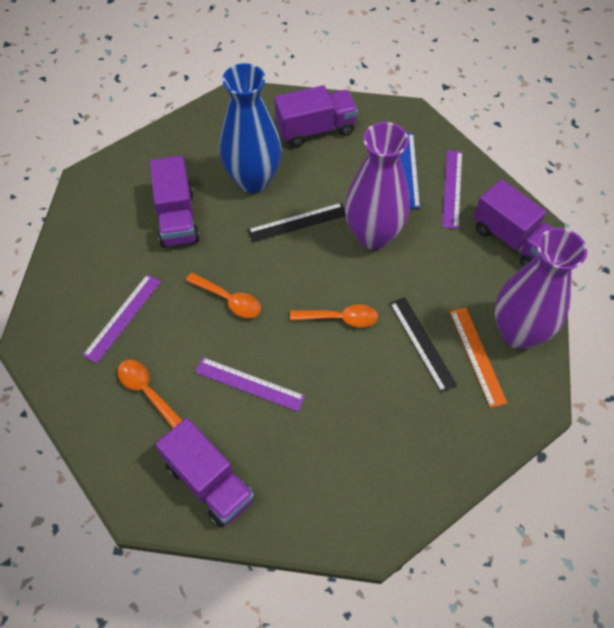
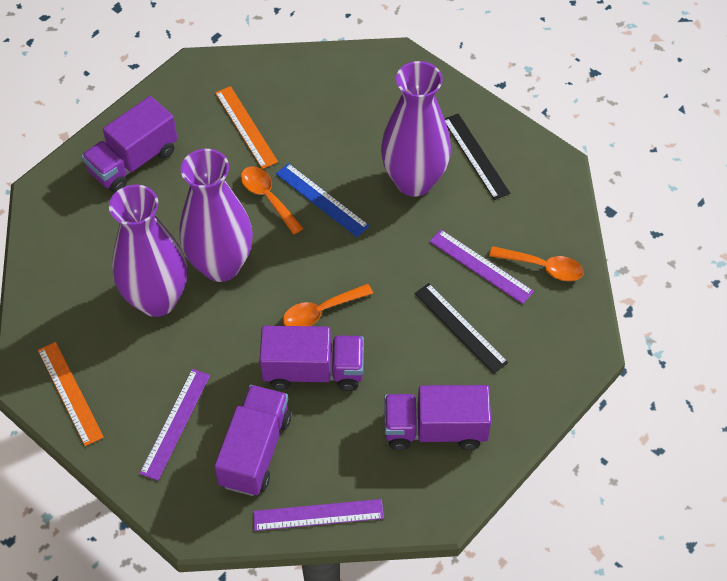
blue vase: [220,63,282,193] = 1 -> none = 0
orange ruler: [450,308,507,408] = 1 -> [38,342,104,446] [215,86,278,169] = 2
purple vase: [345,122,410,249] [495,228,587,349] = 2 -> [109,185,187,317] [180,149,253,282] [381,61,451,197] = 3

